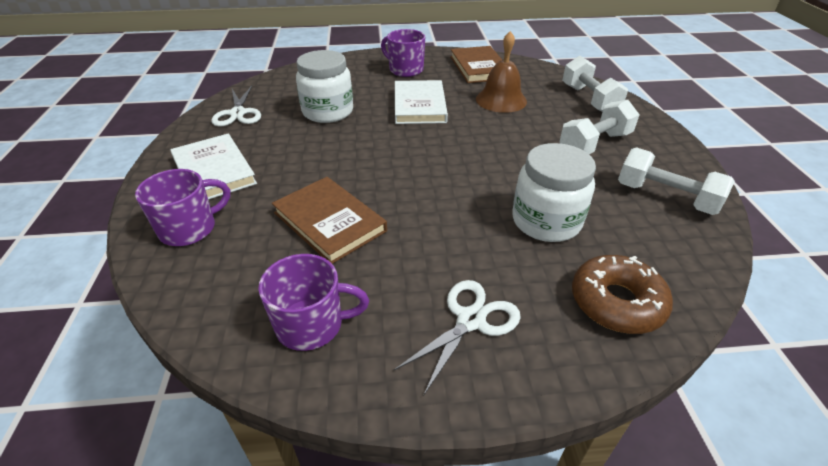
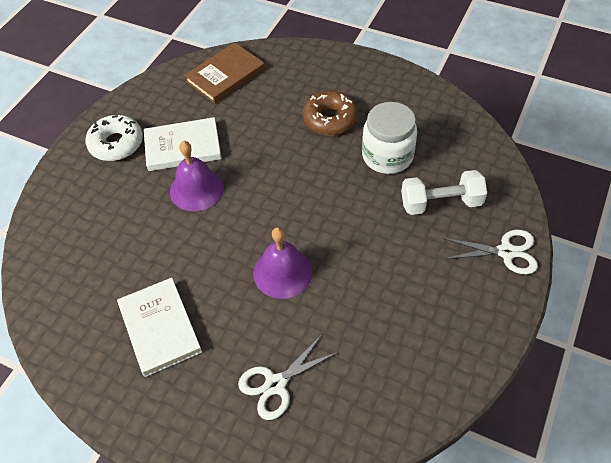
brown bell: [476,31,527,113] = 1 -> none = 0
brown book: [272,177,387,264] [450,46,502,83] = 2 -> [184,42,265,104] = 1
purple bell: none = 0 -> [170,141,224,211] [254,227,313,299] = 2
purple mug: [135,169,230,246] [258,254,369,351] [381,29,425,77] = 3 -> none = 0
white donut: none = 0 -> [86,115,143,161] = 1
white dumbbell: [559,100,640,154] [562,56,628,112] [618,147,735,215] = 3 -> [401,170,487,215] = 1
white jar: [296,50,353,123] [512,143,596,242] = 2 -> [362,102,417,174] = 1

